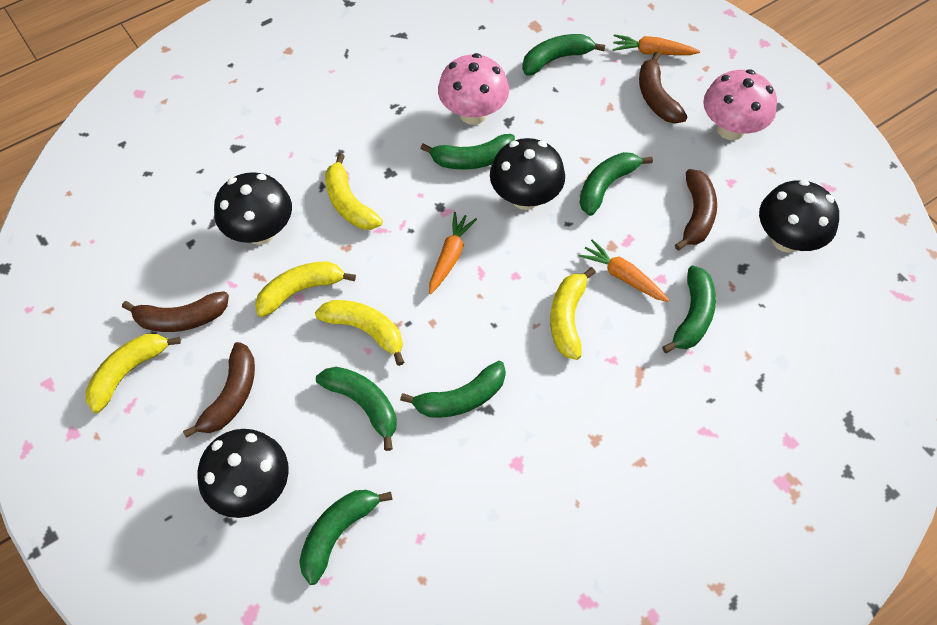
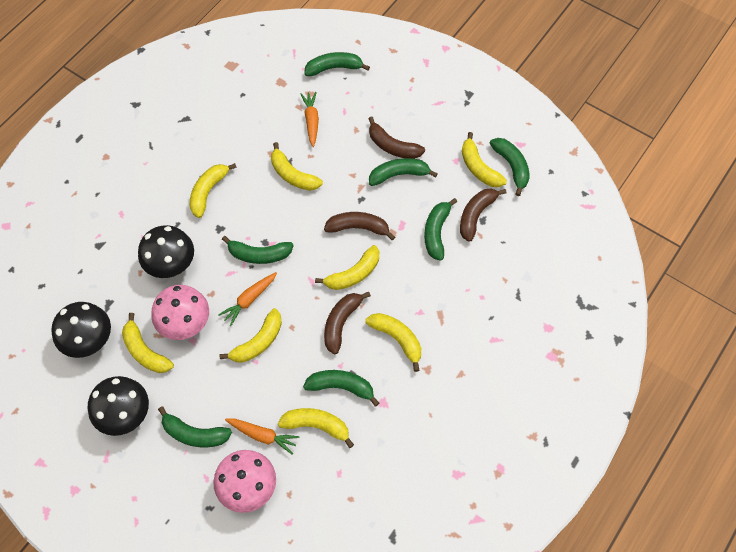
black mushroom: [197,429,289,518] [214,172,292,245] [490,138,565,210] [759,180,839,253] = 4 -> [51,302,111,358] [87,376,149,436] [138,225,194,278] = 3
yellow banana: [85,334,181,413] [255,261,356,317] [315,300,404,366] [325,153,383,230] [550,267,596,360] = 5 -> [122,313,174,373] [190,163,236,218] [219,308,282,363] [271,142,323,191] [278,408,354,448] [315,245,379,290] [365,313,421,372] [462,132,507,187] = 8

